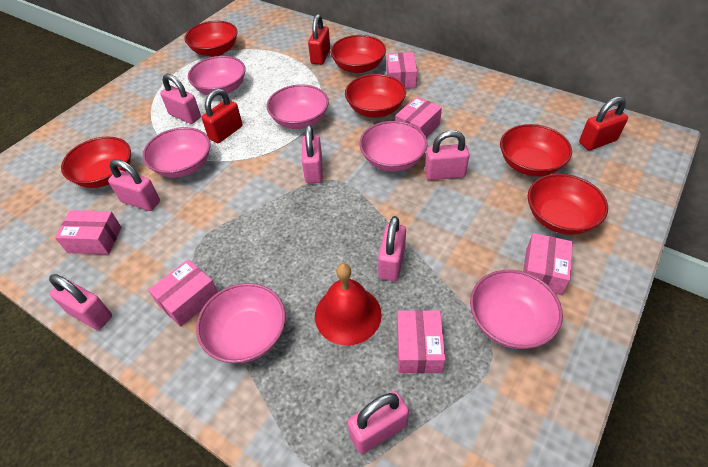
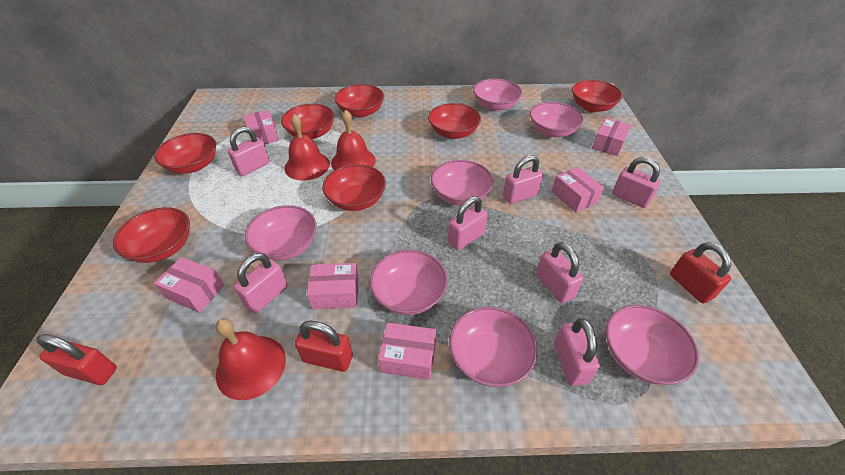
pink bowl: [143,127,210,178] [188,56,246,96] [196,283,286,363] [267,84,329,129] [359,121,428,172] [470,270,563,349] = 6 -> [244,205,316,260] [370,250,448,315] [431,160,494,206] [449,306,538,387] [473,78,522,111] [530,102,584,137] [606,305,699,385] = 7
red bell: [315,263,382,346] = 1 -> [215,318,286,400] [284,114,330,181] [331,110,376,170] = 3
red bowl: [61,137,131,188] [184,21,237,57] [330,35,386,73] [345,74,406,117] [500,124,572,177] [528,174,608,235] = 6 -> [113,207,190,263] [154,133,216,174] [281,104,335,139] [322,164,386,211] [334,84,384,117] [428,103,481,139] [572,80,623,112] = 7

